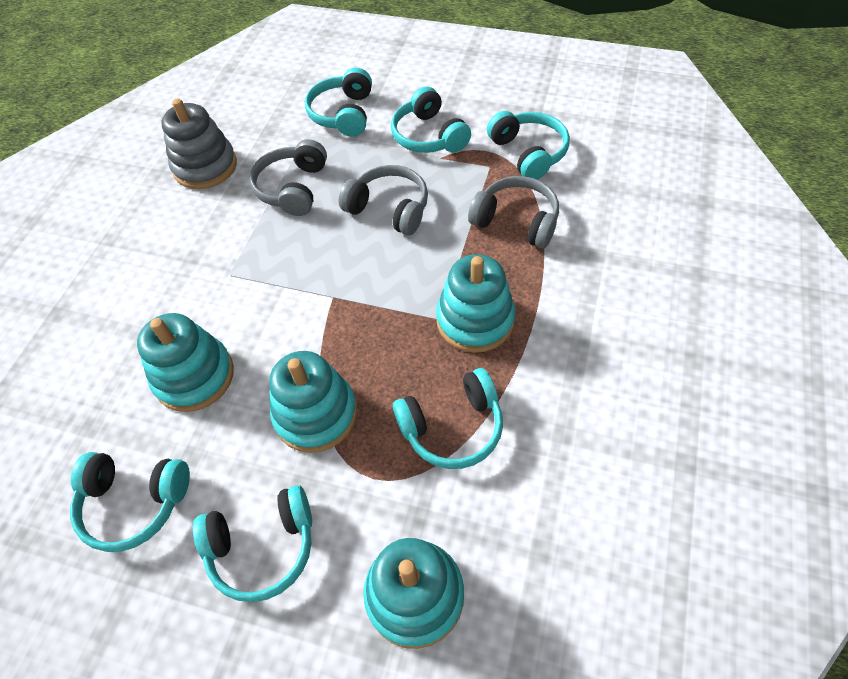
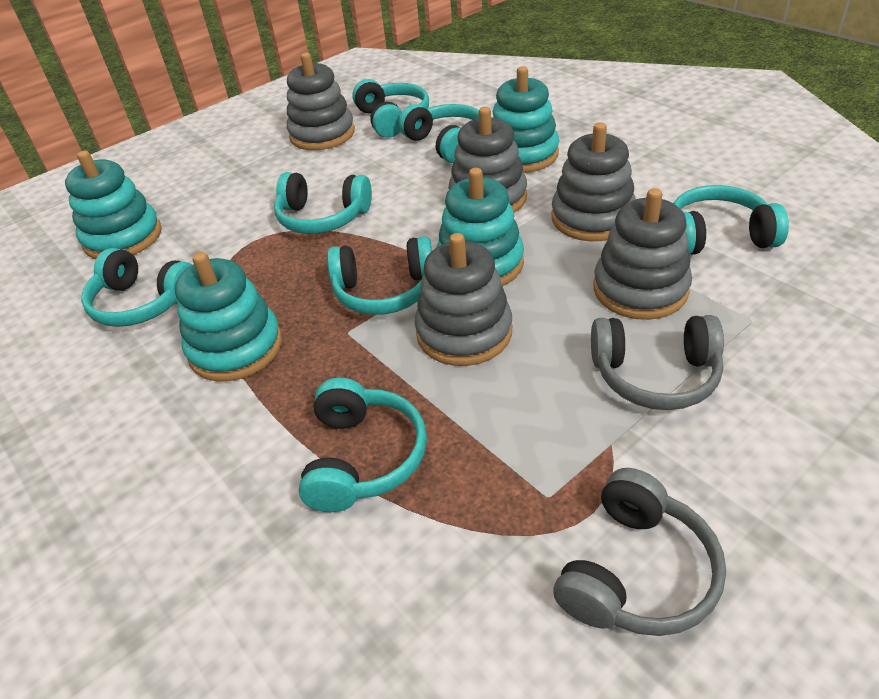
grey headphones: [249,139,327,216] [338,165,428,236] [468,176,559,249] = 3 -> [553,468,726,636] [591,315,724,410] = 2
grey stacking toy: [161,98,237,189] = 1 -> [287,53,355,150] [415,233,512,366] [448,107,527,213] [552,123,636,241] [593,188,692,320] = 5
turquoise headphones: [70,452,190,552] [193,485,312,602] [305,68,372,137] [391,87,471,153] [393,368,503,469] [487,111,570,180] = 6 -> [81,248,192,327] [274,172,372,234] [299,378,427,512] [327,236,432,315] [352,79,429,138] [399,104,479,163] [673,185,789,255] = 7

